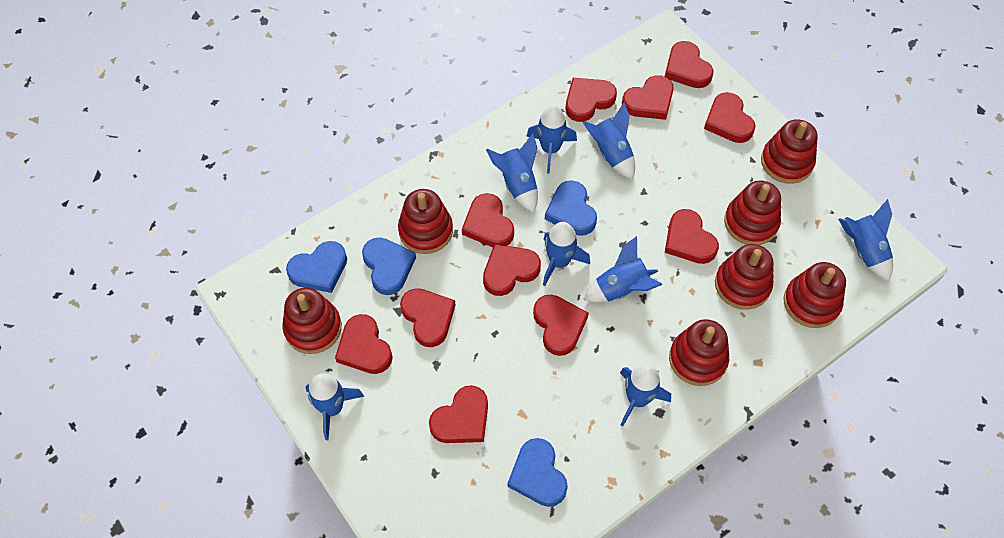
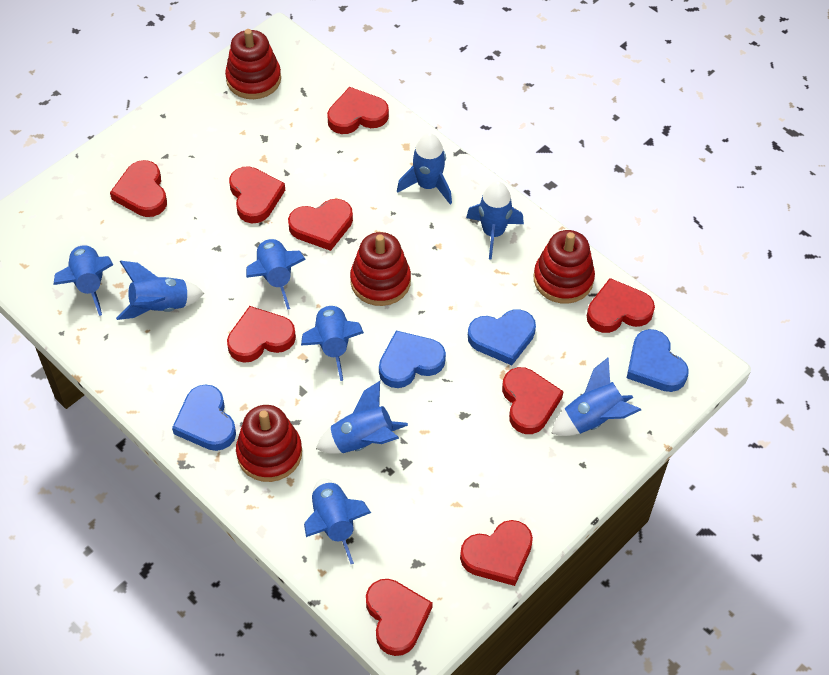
blue rocket: [305,373,364,440] [486,134,538,213] [526,105,577,174] [543,222,590,286] [583,103,635,179] [584,236,663,303] [620,364,671,427] [838,199,893,281] = 8 -> [53,244,113,316] [116,261,204,320] [246,238,306,310] [301,303,364,381] [304,478,371,564] [316,381,408,454] [397,133,452,204] [466,181,524,260] [551,357,641,436] = 9
red heart: [335,314,393,374] [400,288,455,347] [429,385,488,443] [462,193,514,247] [483,244,541,296] [533,295,589,356] [566,78,617,122] [622,75,674,120] [665,41,714,88] [665,209,719,264] [704,92,755,143] = 11 -> [110,160,167,217] [227,306,296,363] [229,166,285,223] [288,199,353,251] [327,87,389,134] [366,579,433,656] [460,520,533,586] [502,367,564,434] [587,278,655,333] = 9
red stacking toy: [283,288,342,354] [398,189,453,254] [669,319,729,386] [715,244,774,310] [724,180,781,245] [761,119,818,184] [784,262,846,328] = 7 -> [225,29,281,99] [236,405,302,482] [350,232,411,306] [534,230,595,304] = 4

